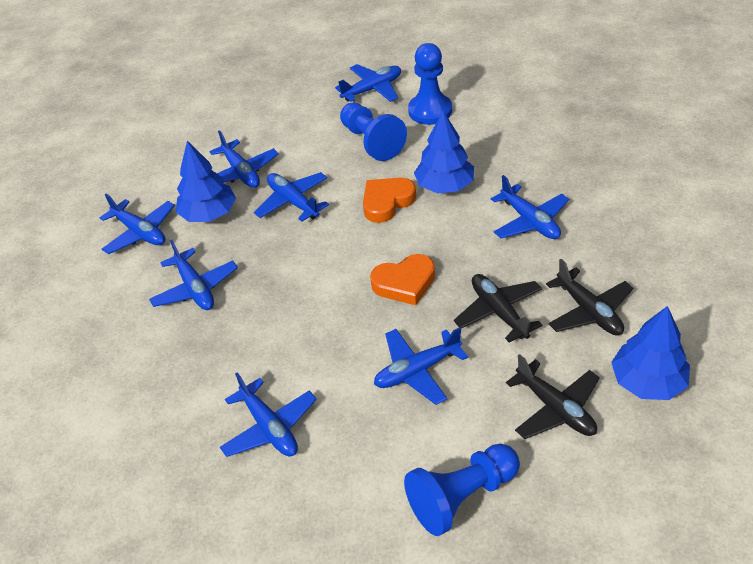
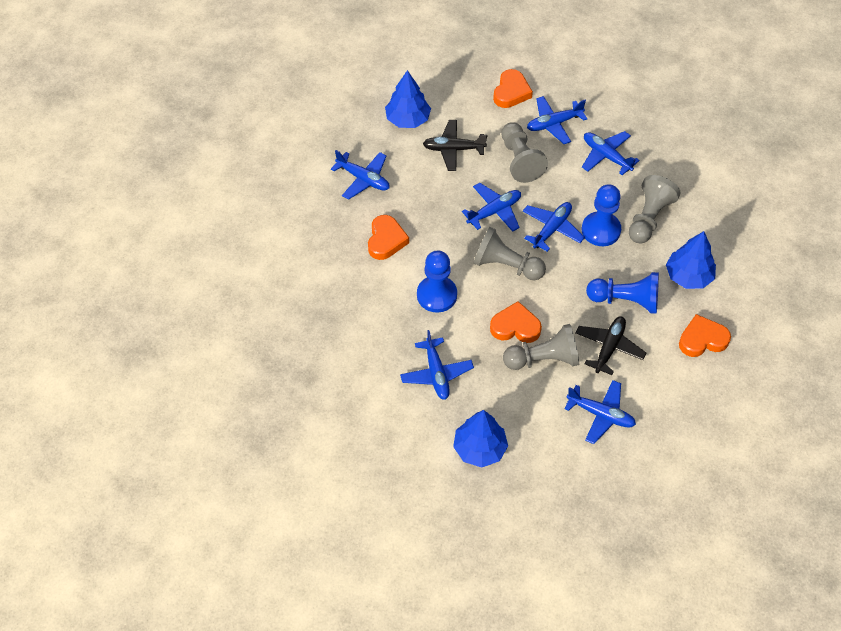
black plane: [454,274,542,342] [506,354,600,439] [546,259,633,335] = 3 -> [423,120,487,171] [575,316,646,375] = 2
blue plane: [100,194,175,254] [149,240,238,310] [209,130,278,188] [220,372,317,457] [254,172,329,222] [335,64,401,102] [374,327,468,405] [491,175,569,239] = 8 -> [331,150,390,200] [400,330,474,400] [462,183,521,232] [523,202,585,252] [527,96,587,144] [564,380,636,444] [582,131,640,175] = 7
grey pawn: none = 0 -> [473,227,546,280] [501,122,548,183] [503,324,579,370] [629,175,681,243] = 4
orange heart: [363,177,416,223] [370,254,435,305] = 2 -> [368,215,409,260] [490,301,542,343] [493,69,533,108] [679,314,731,357] = 4

